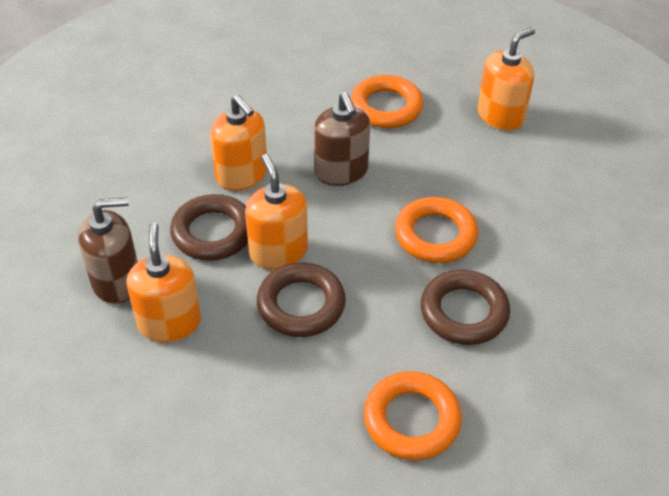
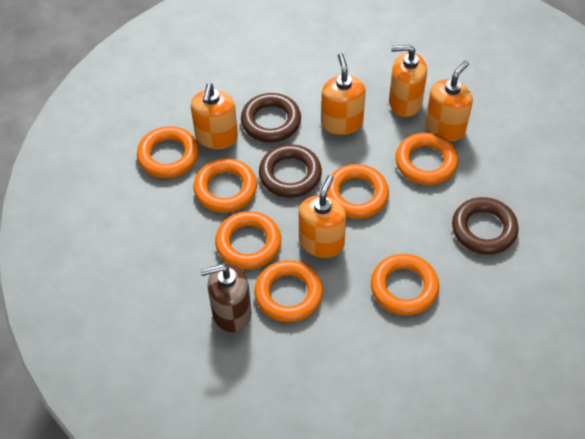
brown soap dispenser: [78,197,138,304] [314,92,370,186] = 2 -> [200,263,251,333] = 1
orange ring: [350,75,423,128] [364,371,462,460] [395,197,478,263] = 3 -> [137,126,199,178] [193,158,257,213] [215,211,281,269] [254,260,323,322] [326,164,389,219] [371,254,439,315] [395,133,458,185] = 7
orange soap dispenser: [126,222,201,342] [210,95,267,191] [245,154,308,269] [477,27,535,131] = 4 -> [191,83,238,149] [299,175,346,258] [321,53,366,135] [389,45,427,117] [425,60,473,141] = 5

